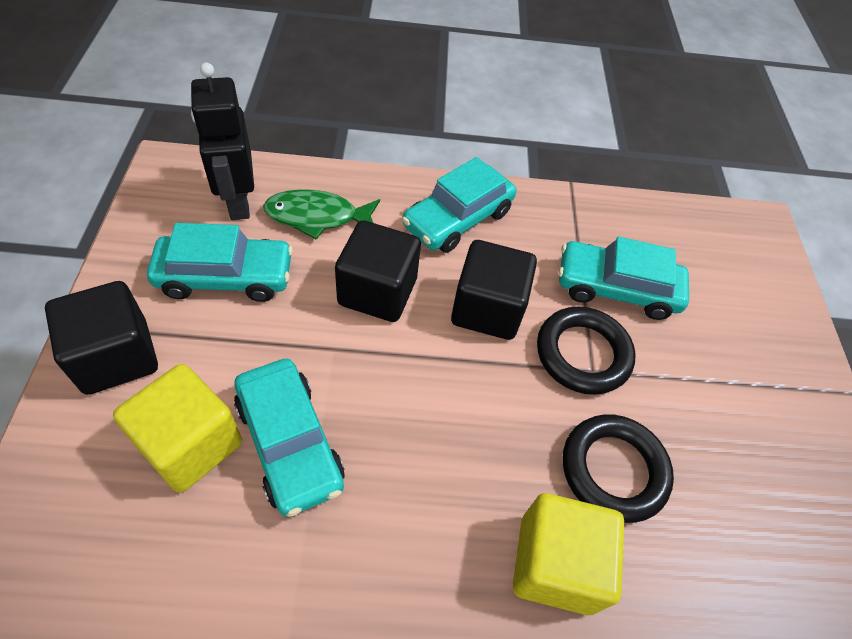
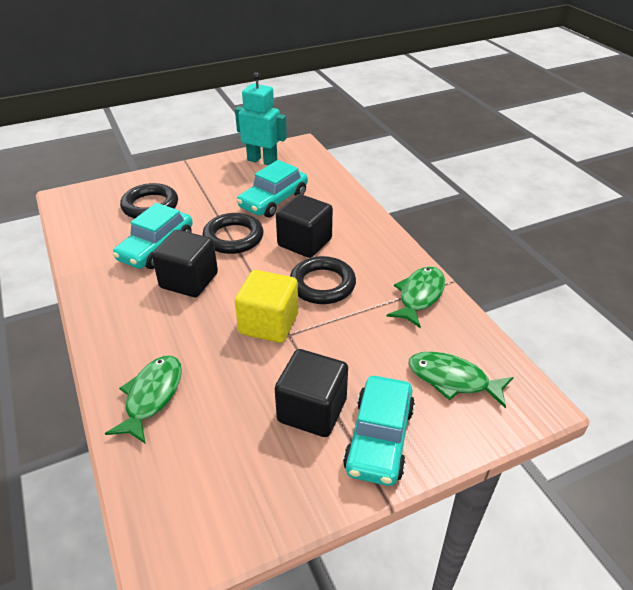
black ring: [537,307,636,395] [563,414,674,523] = 2 -> [120,183,178,219] [202,213,263,254] [290,256,356,304] = 3
black robot: [191,63,254,220] = 1 -> none = 0
green fish: [263,189,380,239] = 1 -> [105,356,182,443] [386,266,445,329] [409,351,514,409] = 3
turquoise car: [147,223,293,302] [234,359,344,517] [402,157,516,253] [558,237,689,320] = 4 -> [113,203,193,269] [237,160,308,218] [343,376,415,486] = 3
turquoise robot: none = 0 -> [235,72,287,165] = 1
yellow cube: [113,364,242,493] [513,493,624,615] = 2 -> [235,270,298,343] = 1

